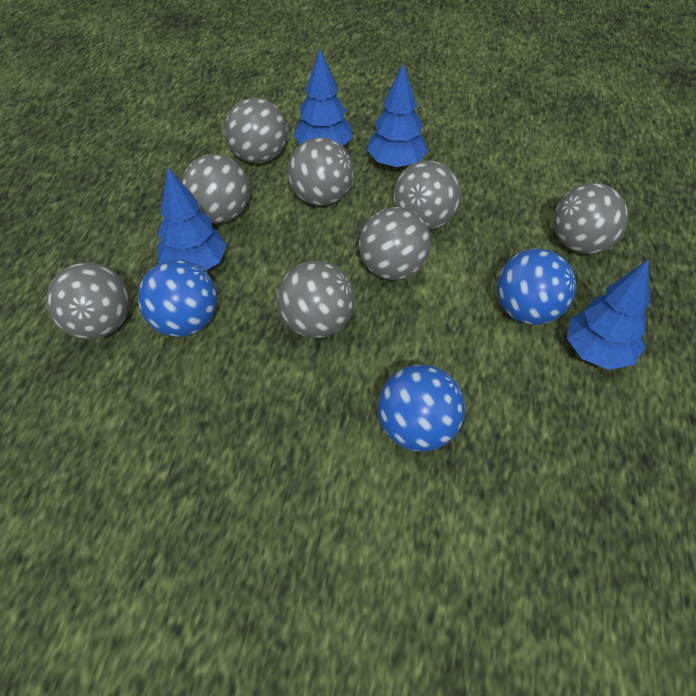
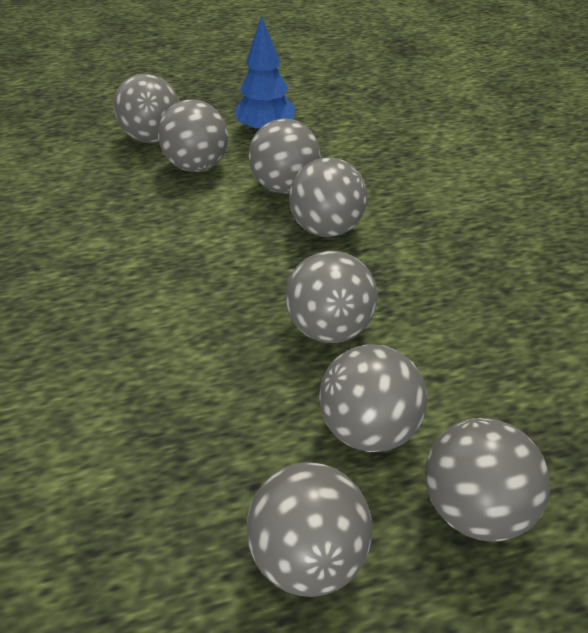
blue ball: [138,260,218,337] [378,365,465,451] [497,249,576,325] = 3 -> none = 0
blue tree: [158,167,227,271] [293,49,353,146] [367,63,428,168] [567,260,649,370] = 4 -> [234,15,295,130] = 1

